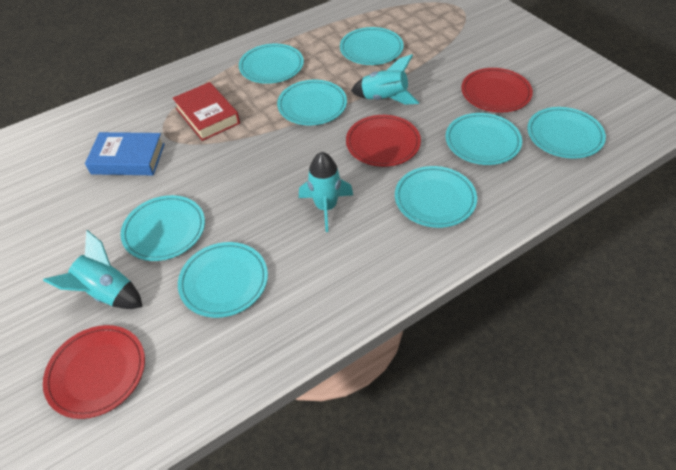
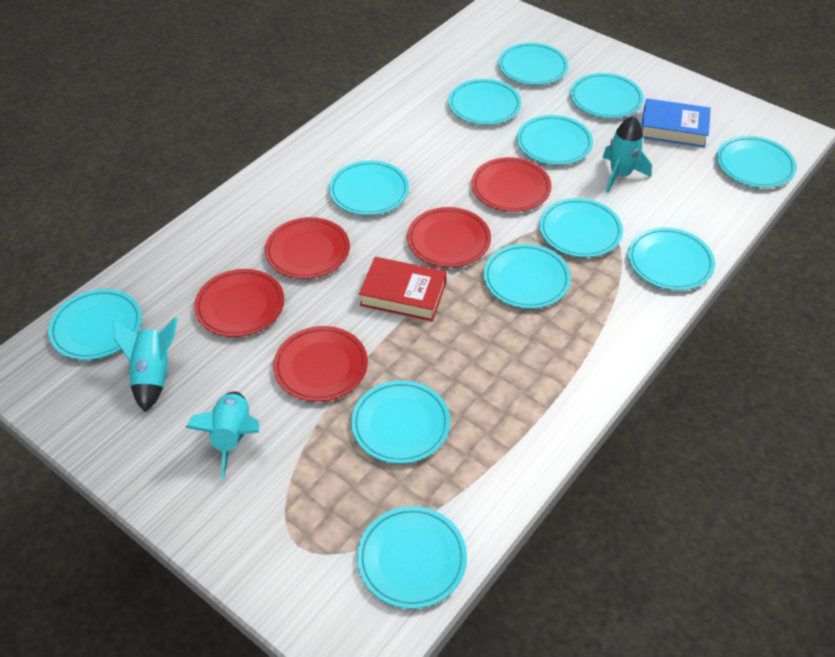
red plate: [43,325,145,419] [346,115,421,167] [461,68,533,113] = 3 -> [194,269,284,337] [265,217,350,279] [273,326,368,402] [407,207,491,268] [472,157,552,212] = 5
turquoise plate: [121,195,205,261] [178,242,268,318] [239,44,304,84] [277,80,347,125] [340,27,404,65] [395,166,477,228] [445,113,522,165] [527,107,606,159] = 8 -> [48,289,142,360] [329,160,409,215] [351,380,450,464] [357,506,467,609] [448,79,521,125] [483,244,571,309] [498,43,569,85] [517,115,593,165] [539,198,623,257] [570,73,644,118] [628,227,715,290] [716,136,797,188] = 12

